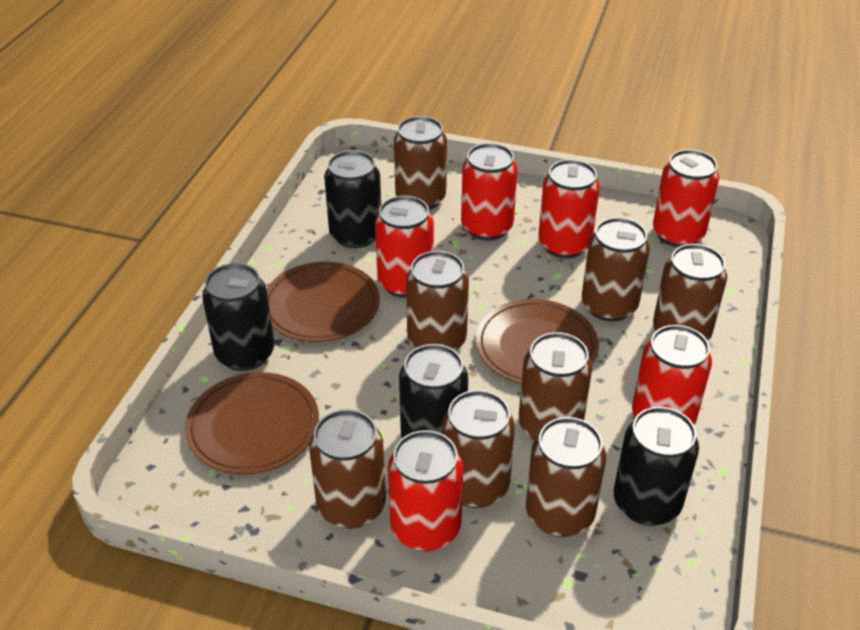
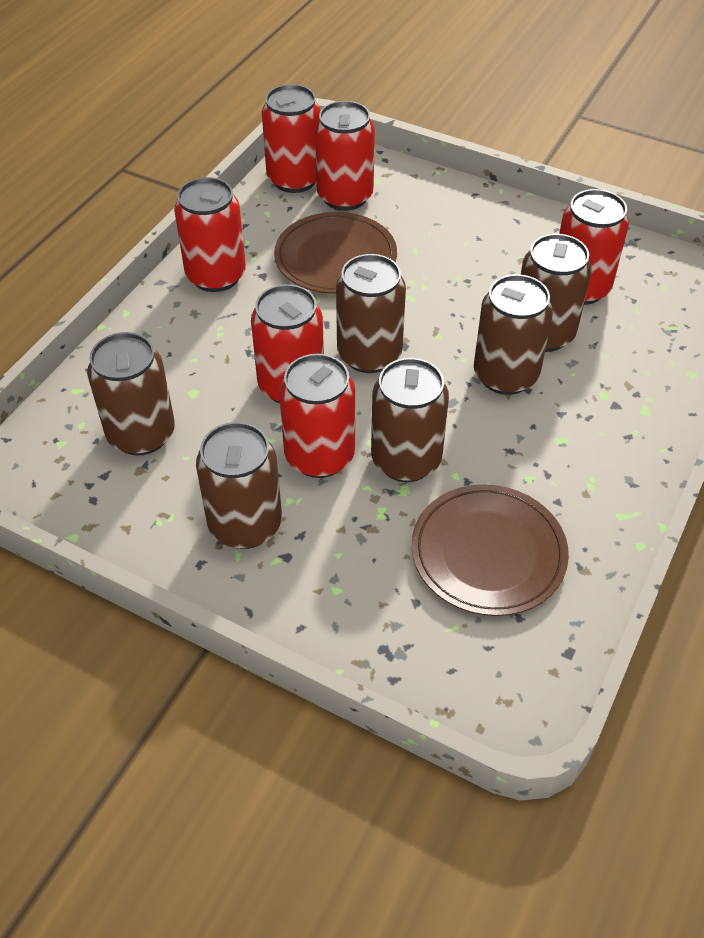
black can: [202,263,274,371] [324,150,381,248] [399,344,468,438] [613,406,699,526] = 4 -> none = 0
brown can: [309,409,386,529] [394,116,447,210] [406,251,469,351] [442,390,515,508] [519,332,592,440] [526,417,606,537] [582,217,650,322] [653,244,727,341] = 8 -> [87,332,175,455] [196,422,282,549] [336,254,406,373] [371,358,449,482] [474,274,553,395] [521,234,592,352] = 6
brown plate: [185,372,319,475] [267,262,380,342] [476,299,599,384] = 3 -> [274,212,397,294] [411,484,569,616] = 2

